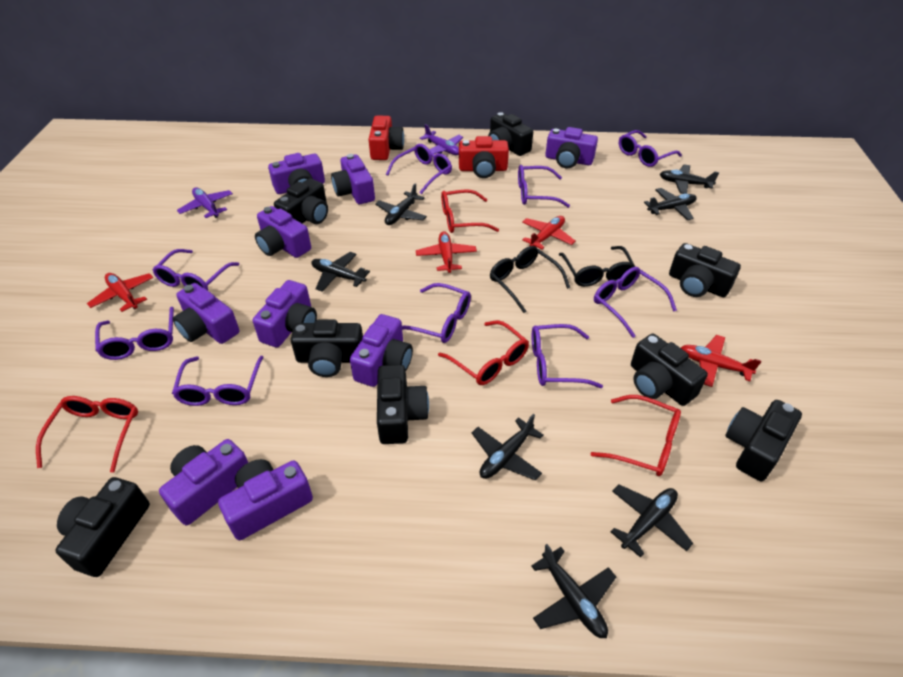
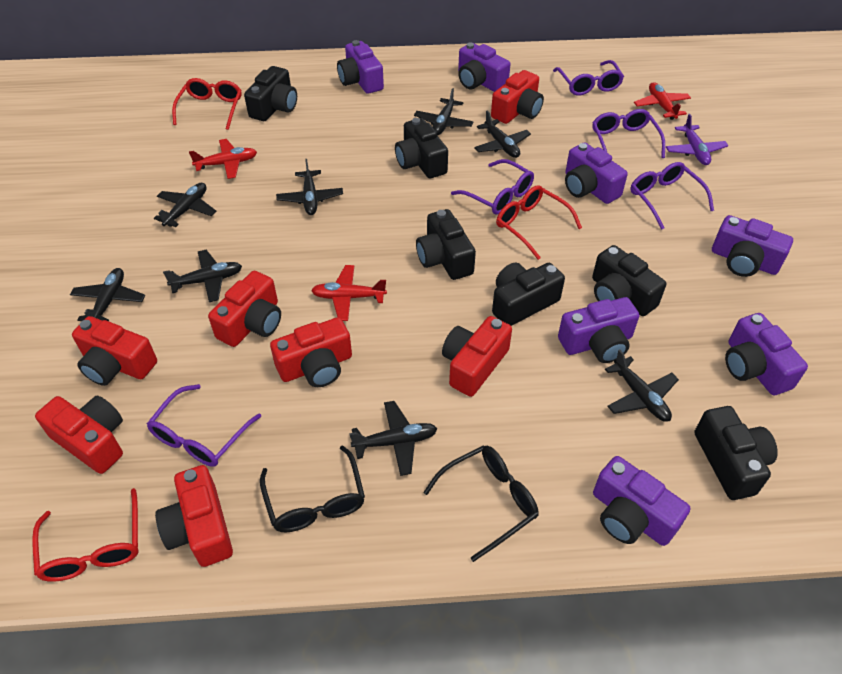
black camera: [55,477,150,577] [274,178,328,224] [291,319,363,377] [377,365,429,444] [488,112,533,156] [631,334,708,406] [669,243,741,297] [726,400,802,481] = 8 -> [244,66,297,121] [395,118,448,179] [416,209,476,280] [492,263,565,326] [592,245,666,316] [694,406,778,500] = 6
black plane: [312,252,370,292] [375,183,427,225] [472,414,544,480] [531,544,616,638] [611,484,693,558] [644,188,697,220] [660,164,719,194] = 7 -> [70,268,145,321] [154,183,216,227] [163,250,242,302] [276,159,343,215] [349,401,437,476] [414,88,473,136] [474,110,531,158] [605,350,679,422] = 8
purple camera: [159,439,248,525] [173,283,239,344] [218,459,313,540] [253,280,317,348] [255,206,311,258] [268,153,325,194] [331,154,375,204] [350,314,413,387] [545,127,598,168] = 9 -> [337,40,384,94] [458,43,510,92] [558,297,639,363] [565,143,628,204] [593,456,690,546] [712,215,793,277] [725,313,808,395] = 7
purple glasses: [95,307,174,360] [153,249,239,290] [172,356,264,406] [386,144,452,194] [402,283,471,343] [518,165,570,208] [532,324,603,388] [594,267,677,338] [619,130,682,167] = 9 -> [147,384,261,467] [451,159,534,215] [553,60,624,95] [592,109,665,158] [630,162,714,230] = 5
purple plane: [177,187,233,218] [420,124,463,155] = 2 -> [666,114,728,165] = 1
red camera: [368,116,404,160] [459,136,509,178] = 2 -> [35,396,123,474] [72,316,157,386] [155,465,233,567] [208,271,281,347] [270,317,352,387] [442,316,512,397] [491,70,544,124] = 7
red glasses: [36,396,138,473] [438,320,529,385] [441,189,499,233] [591,395,681,476] = 4 -> [32,488,139,582] [172,78,242,130] [496,185,582,260] = 3
red plane: [87,273,154,312] [416,231,477,273] [522,216,576,249] [681,335,761,387] = 4 -> [189,139,257,179] [311,265,387,321] [634,82,691,120] = 3

